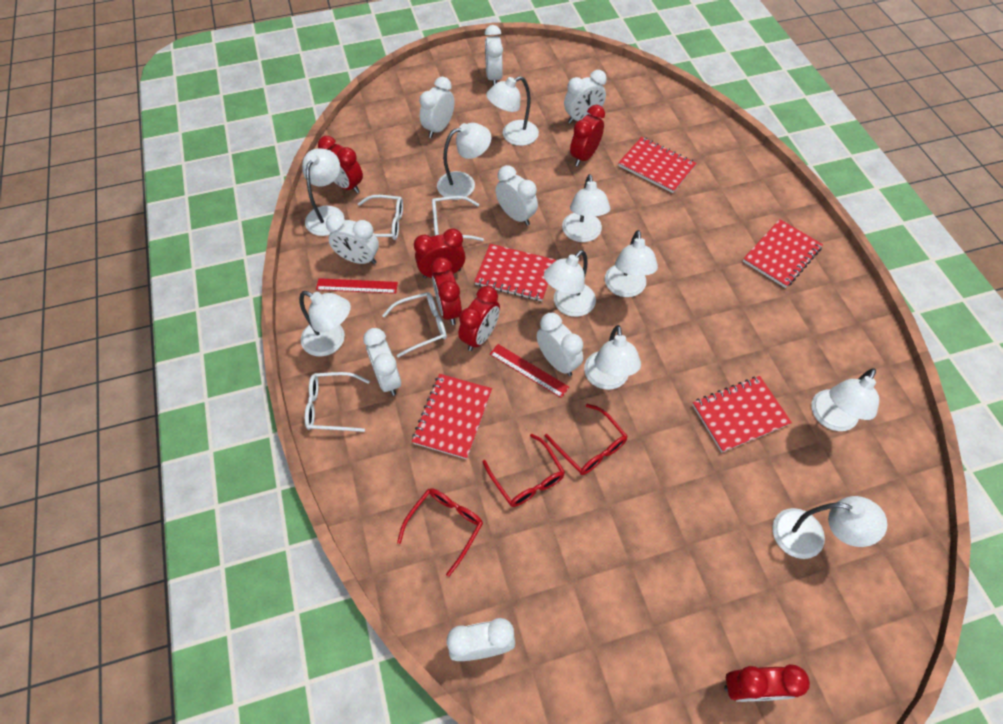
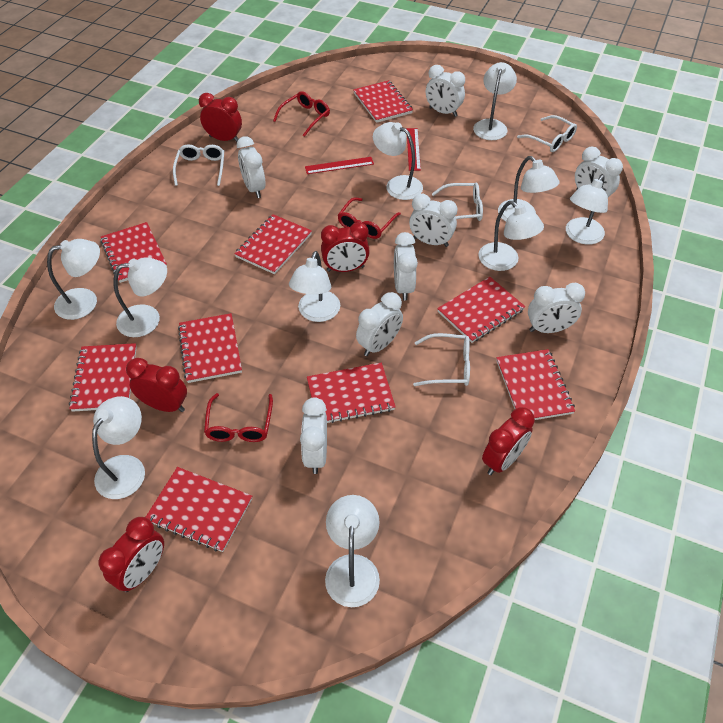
red clock: [318,136,363,193] [414,228,466,278] [431,257,462,325] [459,286,500,351] [570,105,605,166] [724,664,810,702] = 6 -> [99,517,164,592] [126,358,187,412] [199,93,242,142] [321,222,370,272] [482,407,535,475] = 5
red notebook: [412,374,492,459] [474,244,556,301] [618,137,697,193] [692,376,792,453] [743,219,823,288] = 5 -> [69,343,137,412] [100,222,167,283] [146,467,252,552] [178,313,242,383] [234,214,312,274] [307,362,396,423] [353,80,413,123] [437,277,525,343] [496,349,575,420] = 9

